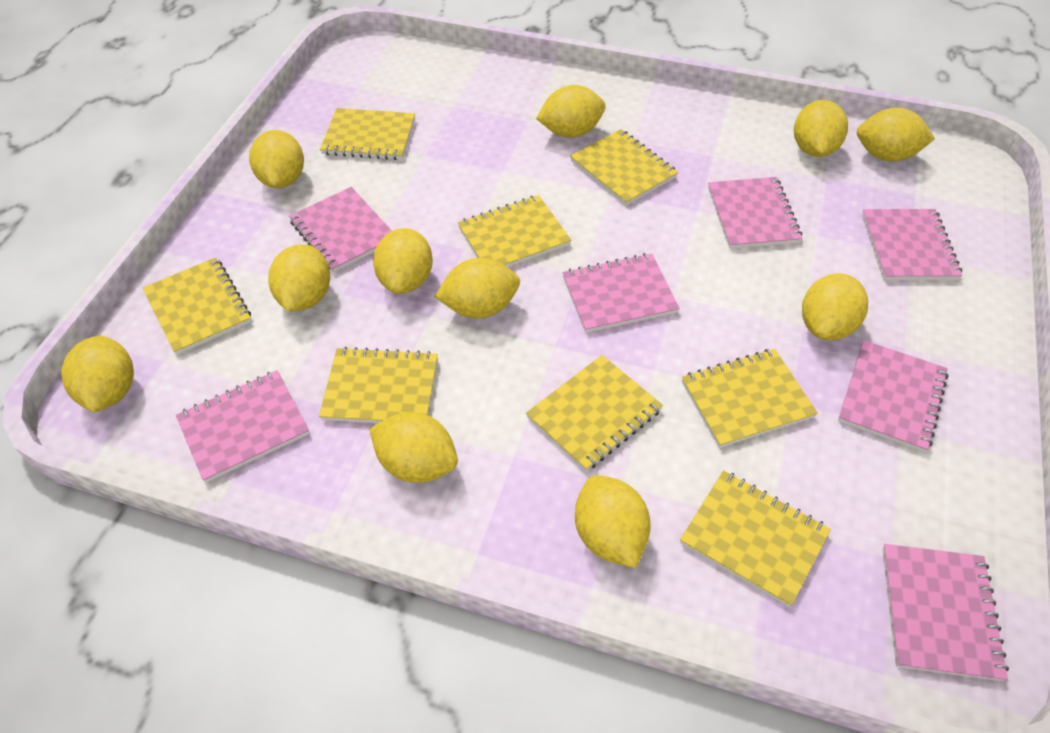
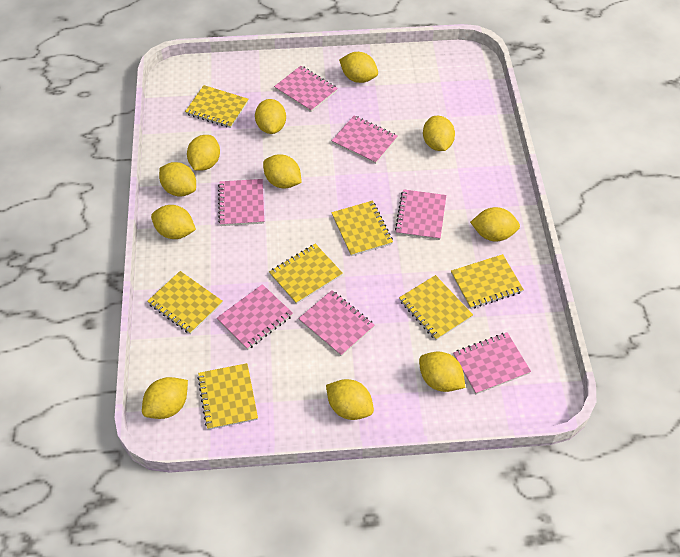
yellow notebook: [143,257,252,355] [319,347,438,423] [320,108,415,160] [458,195,571,267] [526,355,663,471] [570,129,678,206] [680,470,831,607] [682,349,818,448] = 8 -> [147,271,223,334] [185,85,249,128] [197,363,258,430] [269,244,343,304] [331,201,393,256] [399,275,473,340] [451,254,524,309] = 7

